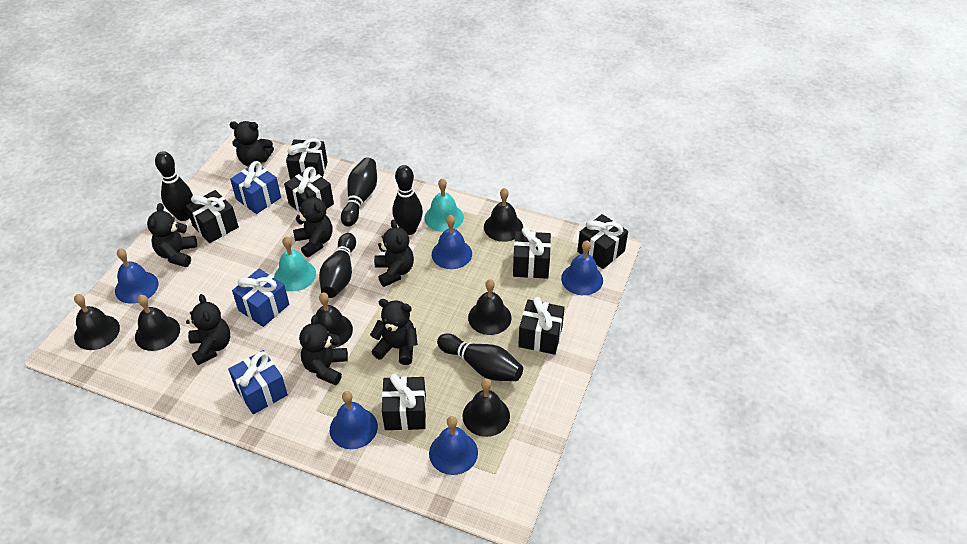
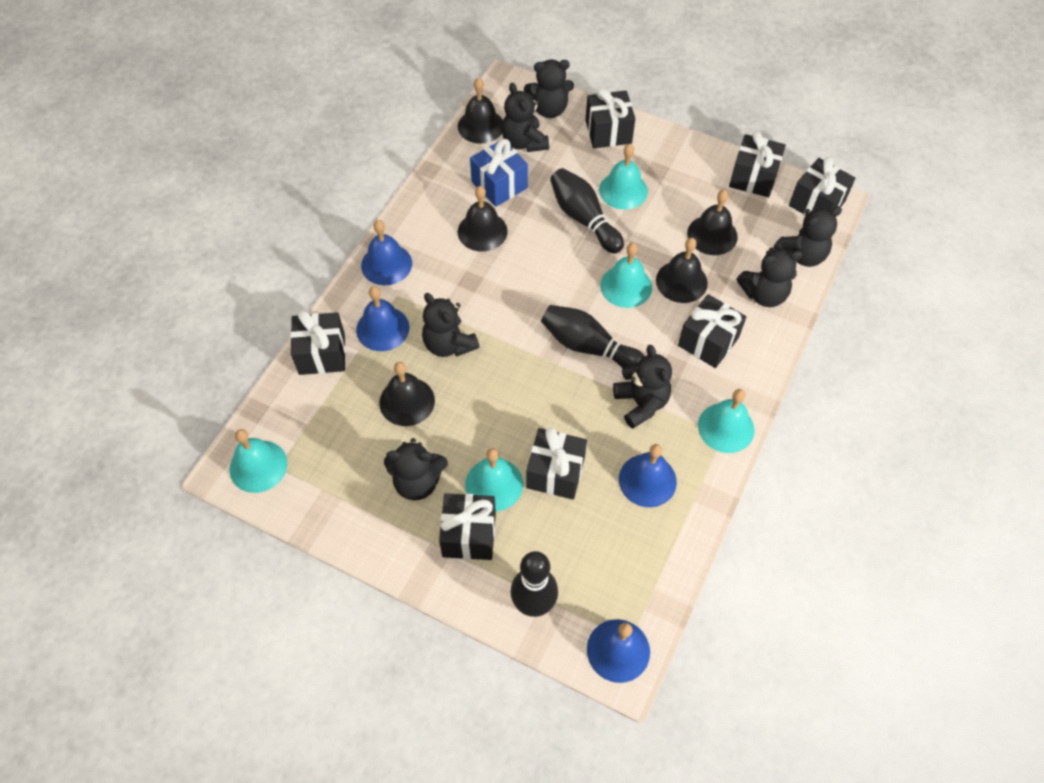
black bell: [74,294,120,350] [135,295,180,351] [315,293,353,348] [462,379,510,437] [468,279,512,335] [484,188,523,242] = 6 -> [379,362,435,426] [458,77,503,144] [458,186,508,252] [656,238,708,303] [687,190,738,255] = 5
black bowling pin: [155,151,193,221] [319,233,356,298] [341,158,377,227] [392,165,423,235] [437,333,523,381] = 5 -> [510,551,558,617] [541,305,645,368] [550,168,624,253] = 3
blue bell: [115,248,158,304] [330,391,378,449] [429,416,478,475] [432,215,472,269] [561,240,603,295] = 5 -> [356,286,409,351] [361,220,412,285] [587,619,650,683] [619,444,677,507] = 4
blue gift: [228,350,288,414] [230,161,281,214] [232,269,289,327] = 3 -> [470,139,528,207] = 1
turquoise bell: [274,237,316,291] [424,178,464,232] = 2 -> [229,429,288,493] [465,448,523,511] [599,144,648,210] [600,243,652,308] [698,389,754,453] = 5

